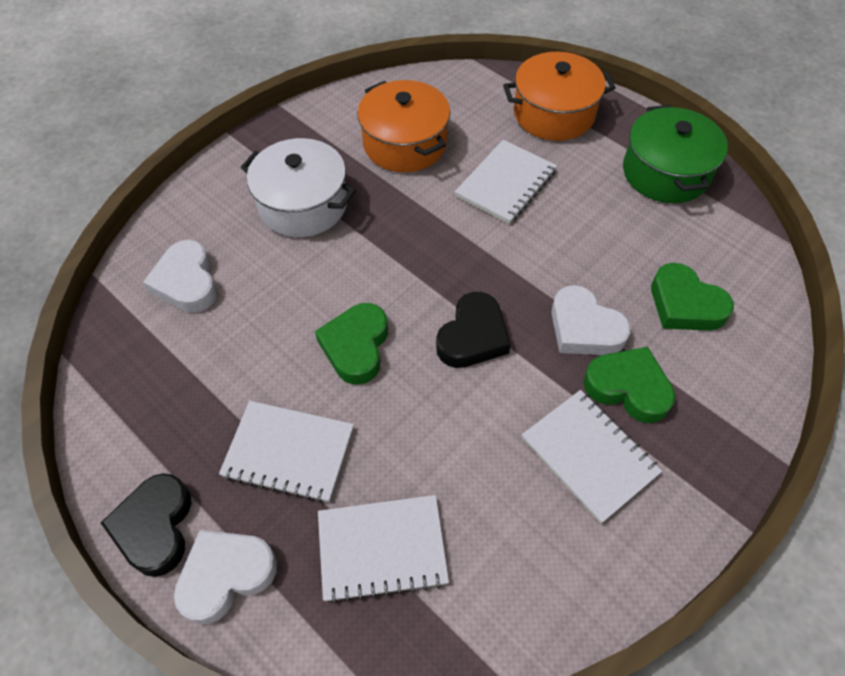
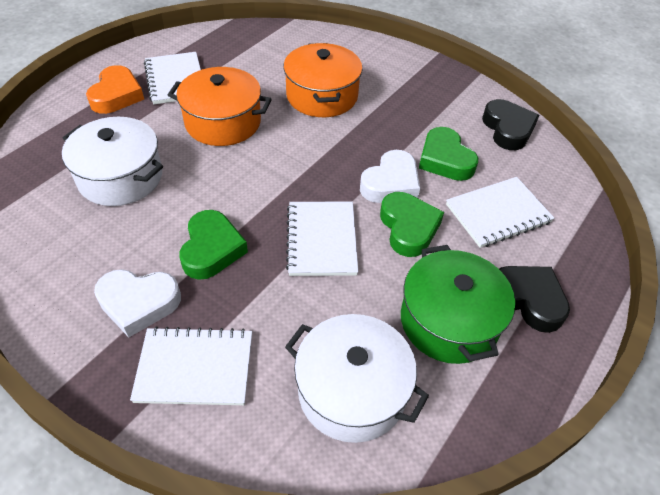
orange heart: none = 0 -> [86,65,144,114] = 1
white heart: [143,240,217,313] [174,530,277,624] [551,285,631,355] = 3 -> [94,269,181,337] [360,150,420,203] = 2
white pot: [241,138,356,237] = 1 -> [62,117,163,206] [285,314,429,443] = 2

